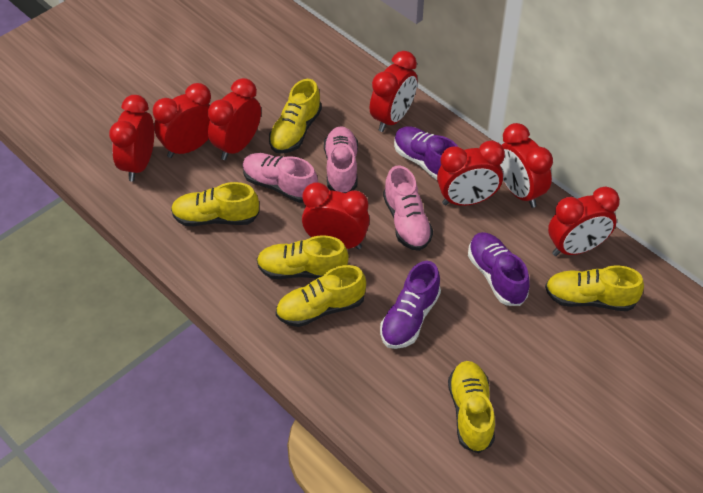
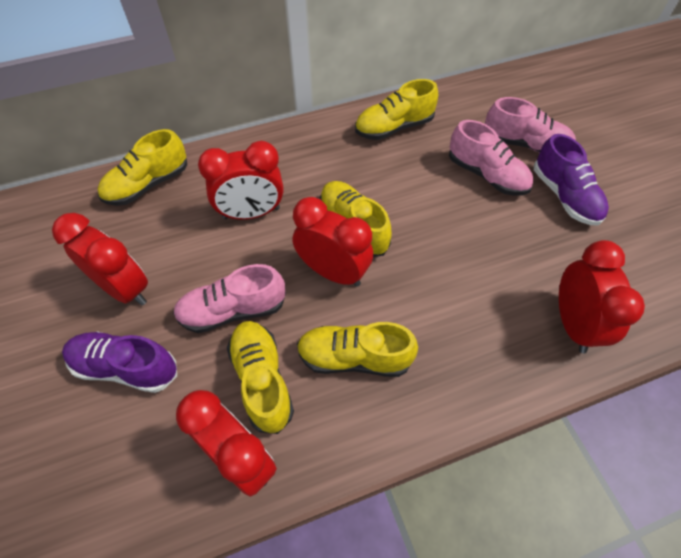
purple shoe: [380,261,441,349] [394,126,458,180] [468,232,530,306] = 3 -> [62,332,177,393] [534,134,609,225] = 2
red clock: [109,95,154,182] [153,83,211,158] [208,78,261,160] [302,182,370,250] [370,51,417,132] [437,140,505,206] [500,123,553,208] [548,187,620,256] = 8 -> [52,213,148,306] [176,390,277,497] [198,141,283,220] [293,197,373,287] [559,240,645,353] = 5
yellow shoe: [171,182,259,226] [257,235,349,279] [269,79,322,154] [276,265,366,327] [448,361,495,453] [545,265,644,311] = 6 -> [98,129,187,206] [227,321,294,434] [297,322,418,377] [320,181,392,257] [355,79,438,140] = 5

